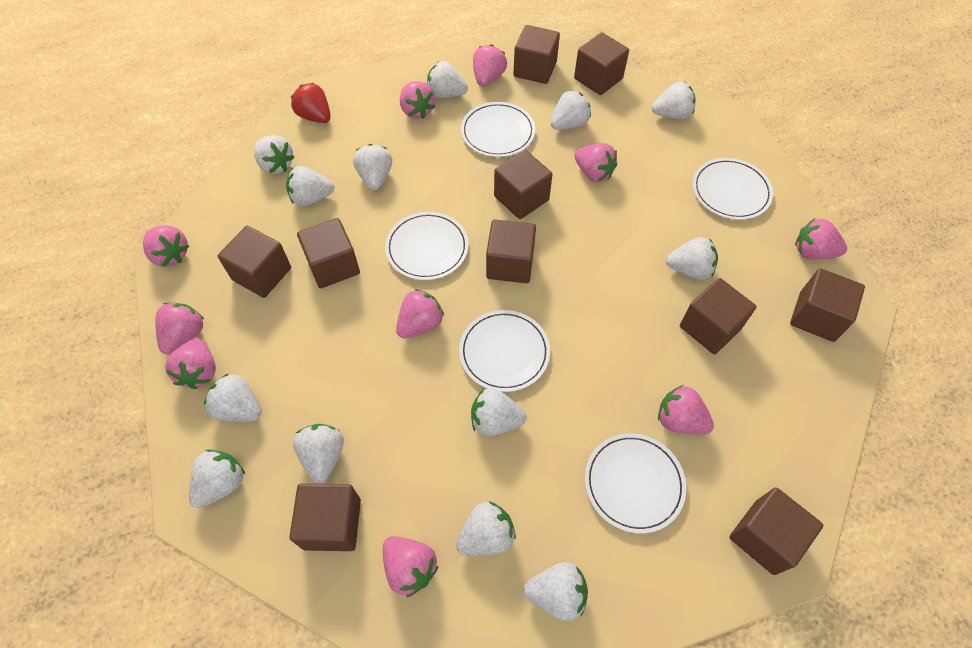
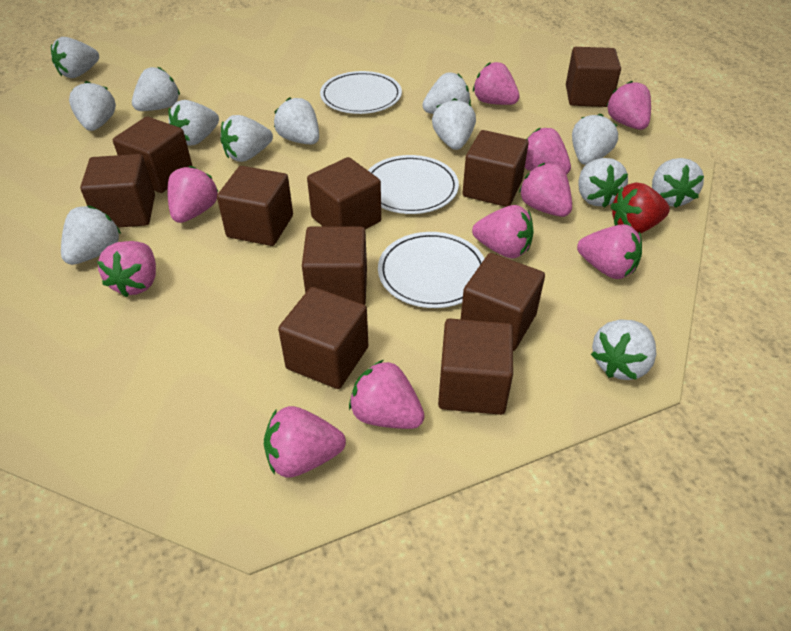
white plate: [385,212,469,280] [459,310,550,392] [461,102,535,157] [585,433,686,534] [693,158,773,220] = 5 -> [320,71,402,114] [368,155,459,214] [378,232,485,308] = 3

